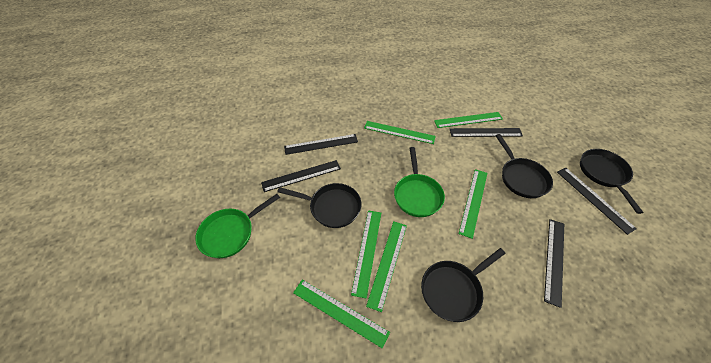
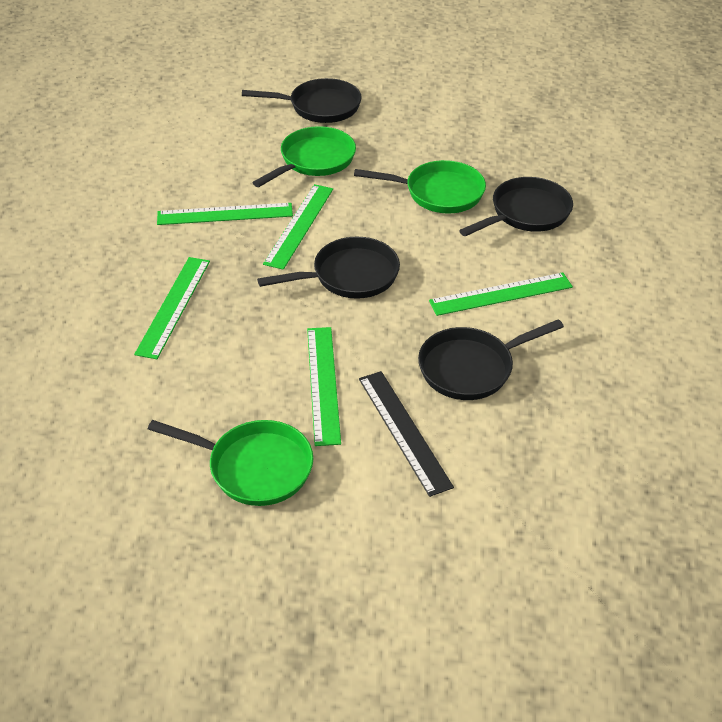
black ruler: [261,160,341,192] [284,134,358,155] [450,128,523,137] [544,219,564,308] [557,168,637,235] = 5 -> [359,371,454,497] = 1
green pan: [195,194,280,258] [394,147,445,217] = 2 -> [148,420,313,506] [252,126,356,187] [354,160,486,213] = 3
green ruler: [293,279,390,349] [351,210,381,299] [364,121,436,144] [366,221,407,312] [434,112,503,128] [459,169,487,239] = 6 -> [134,257,210,359] [157,203,293,225] [263,184,333,270] [307,327,341,446] [429,272,573,316] = 5

